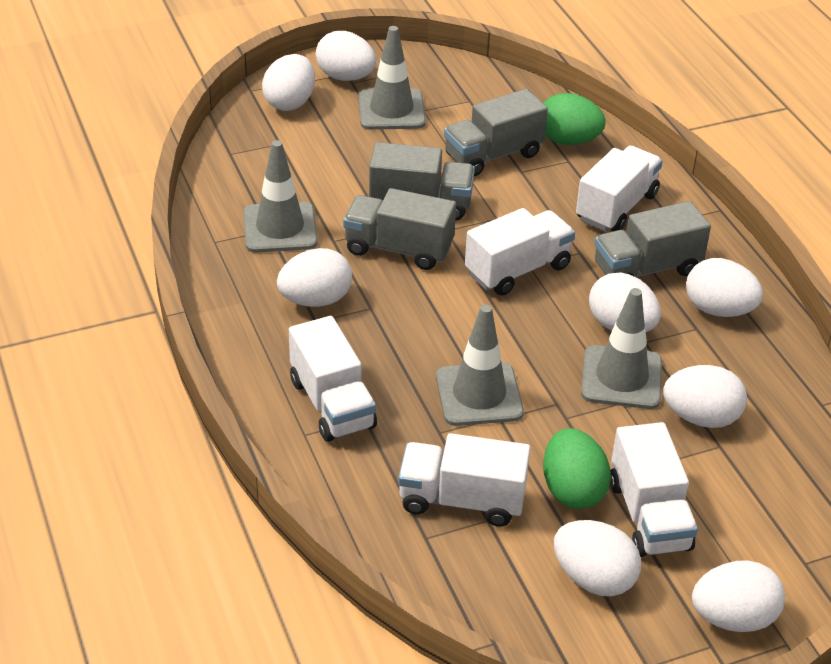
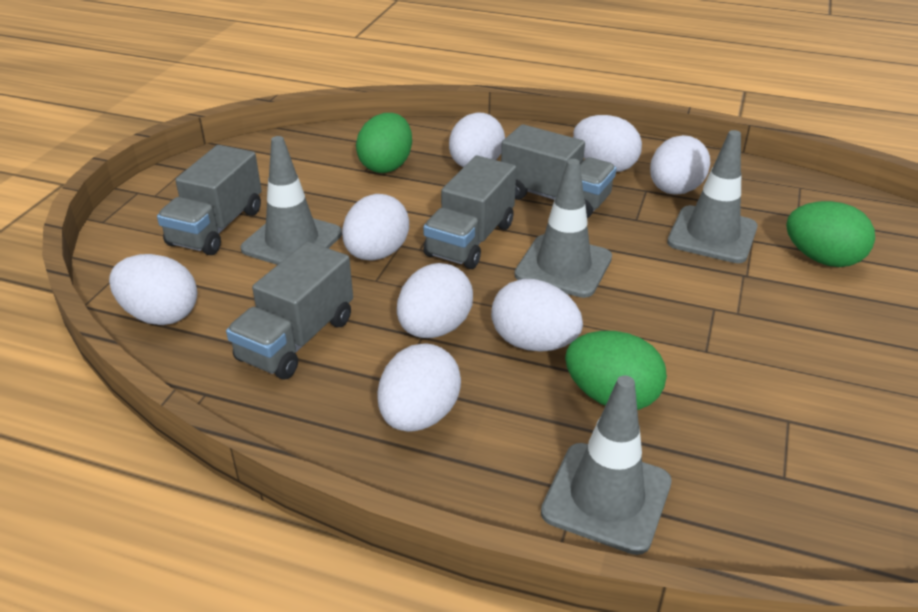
green egg: [543,93,606,145] [543,428,611,509] = 2 -> [356,113,412,173] [565,331,667,410] [786,201,875,267] = 3
white truck: [289,316,377,442] [398,433,530,527] [465,208,575,296] [576,146,663,231] [610,422,698,557] = 5 -> none = 0

